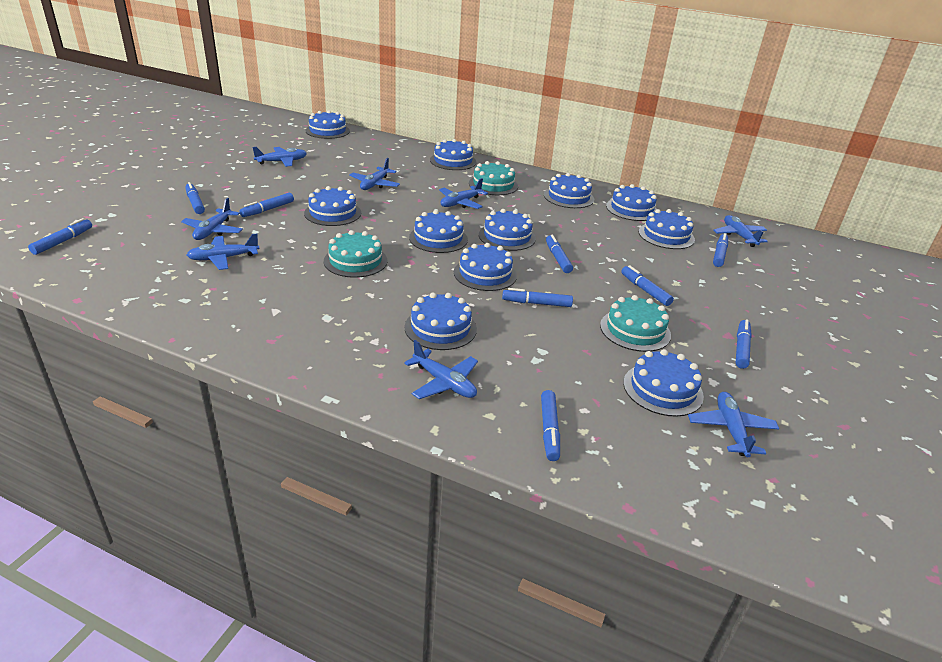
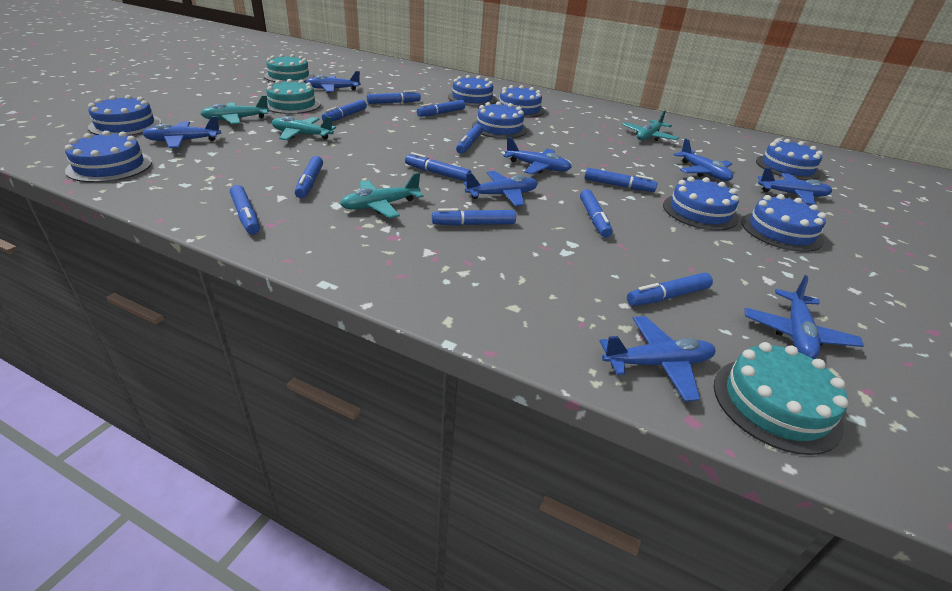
blue cake: [304,186,361,226] [305,110,350,139] [405,292,477,350] [409,210,468,253] [430,139,476,170] [454,243,517,291] [479,209,536,251] [544,173,594,208] [606,184,657,221] [623,349,704,417] [639,209,695,249] = 11 -> [65,131,152,183] [88,95,161,136] [448,75,497,106] [472,101,527,139] [499,85,545,118] [663,176,739,230] [741,194,826,252] [756,139,823,180] = 8
blue marker: [28,218,92,255] [185,182,205,214] [240,193,294,217] [502,288,573,307] [541,390,560,461] [546,235,573,273] [621,265,674,306] [713,233,728,267] [736,319,752,369] = 9 -> [230,185,260,234] [295,156,323,198] [322,100,367,121] [367,90,421,104] [405,152,471,182] [417,100,465,117] [432,208,516,226] [456,124,483,154] [580,189,613,238] [584,168,658,192] [627,273,713,306] = 11
turquoise plane: none = 0 -> [201,95,270,124] [272,116,336,140] [340,173,424,218] [622,110,679,141] = 4

